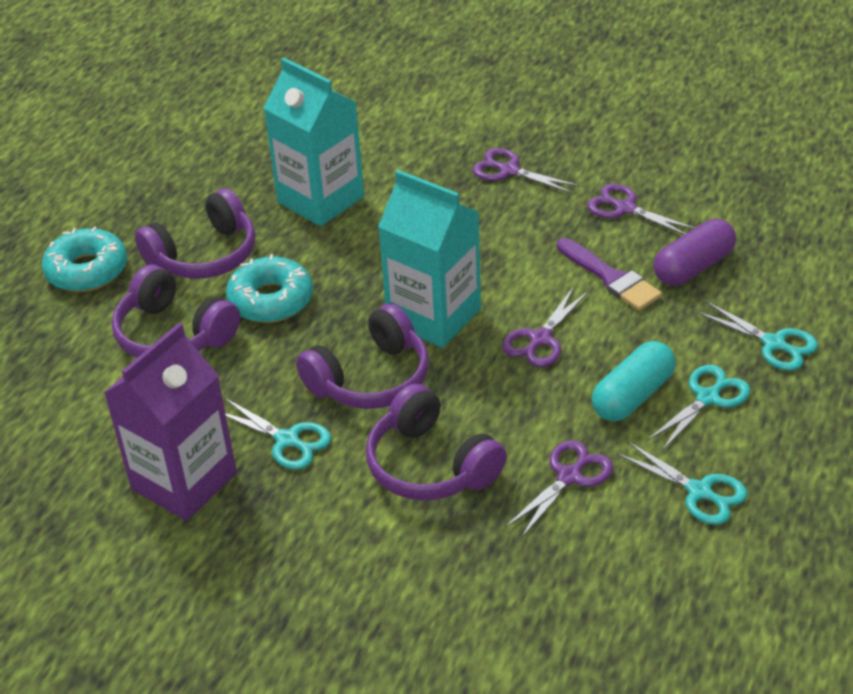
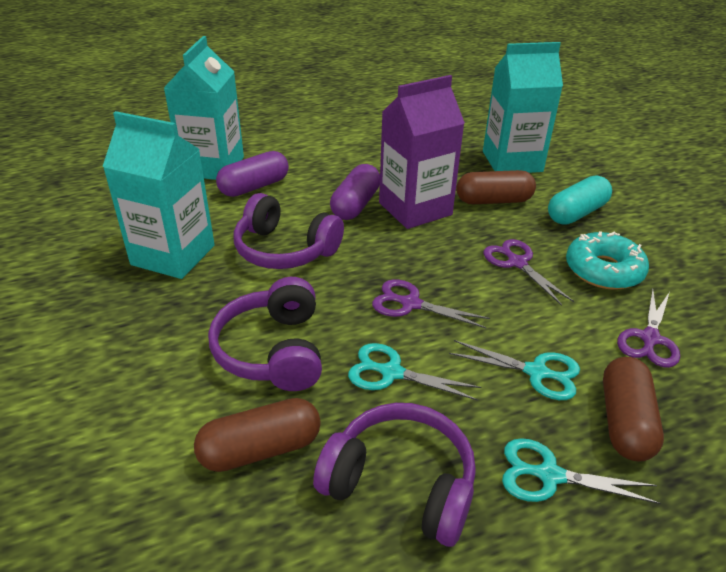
brown capsule: none = 0 -> [194,398,321,472] [456,170,536,204] [603,357,664,462] = 3
purple brush: [557,238,662,311] = 1 -> none = 0
purple capsule: [654,219,736,286] = 1 -> [216,151,289,197] [330,164,380,220] = 2
purple headphones: [112,265,240,358] [135,188,255,279] [296,303,429,409] [366,383,507,501] = 4 -> [208,277,322,391] [234,193,344,269] [313,403,476,547] = 3
purple scissors: [472,148,580,194] [502,286,589,367] [505,440,613,538] [587,184,694,235] = 4 -> [372,279,490,328] [483,239,574,306] [617,288,680,368] = 3
turquoise carton: [263,58,364,227] [378,170,481,348] = 2 -> [102,111,215,279] [164,36,244,180] [483,42,563,173] = 3
turquoise donut: [42,226,127,292] [226,254,313,323] = 2 -> [566,231,649,290] = 1
turquoise scissors: [224,398,332,470] [616,441,748,525] [647,365,750,451] [696,301,818,371] = 4 -> [348,343,481,401] [449,340,580,400] [502,438,661,504] = 3

